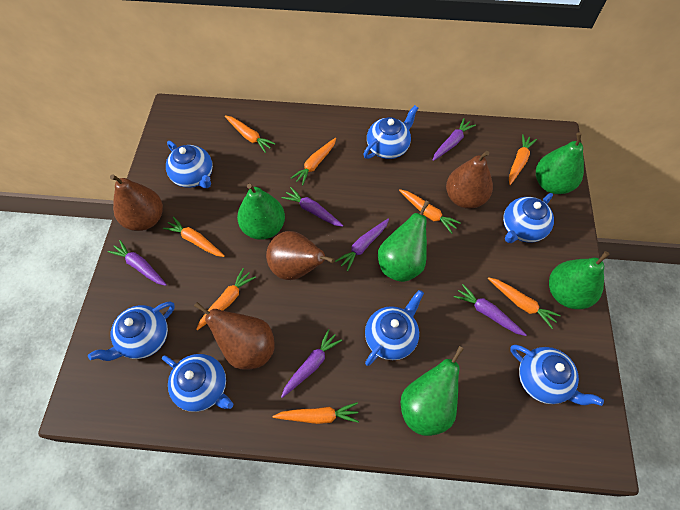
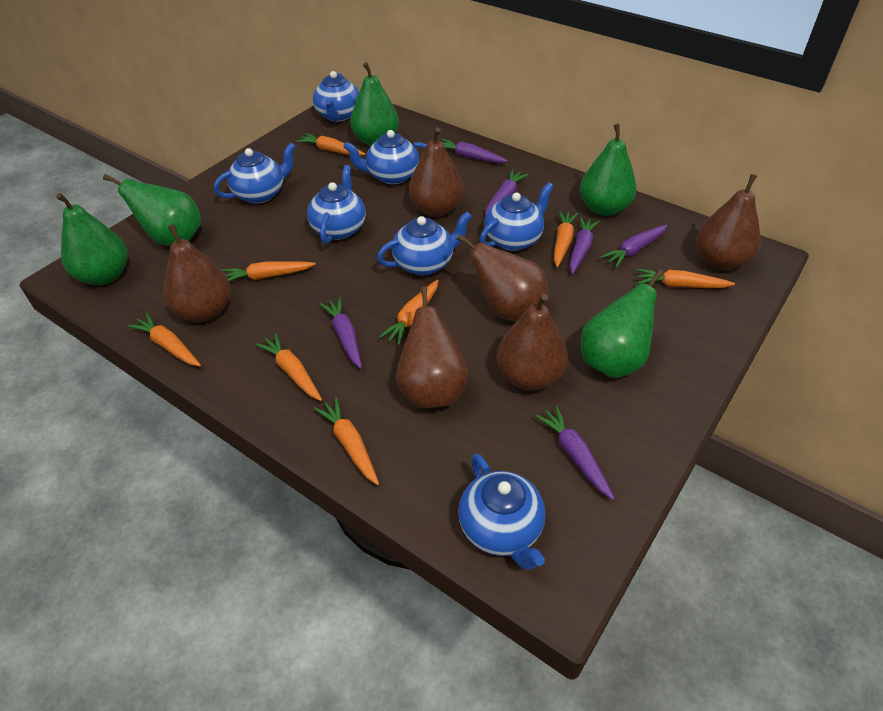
brown pear: [110,175,163,231] [194,302,275,370] [266,231,335,280] [446,151,493,209] = 4 -> [164,224,231,322] [396,287,469,409] [409,127,463,217] [457,234,548,321] [497,294,568,390] [696,174,761,270] = 6

